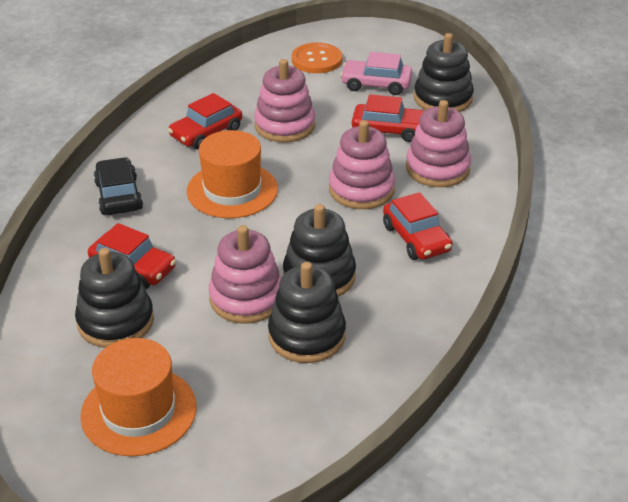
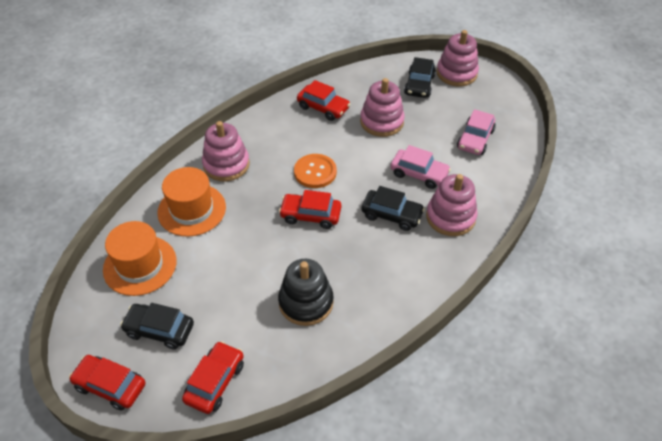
black car: [94,157,143,215] = 1 -> [120,303,194,350] [361,186,425,231] [404,57,436,98] = 3
black stacking toy: [75,248,154,348] [268,262,346,363] [283,204,356,297] [414,33,474,112] = 4 -> [278,259,334,326] = 1
pink car: [340,52,412,95] = 1 -> [390,145,451,189] [457,109,496,155] = 2

